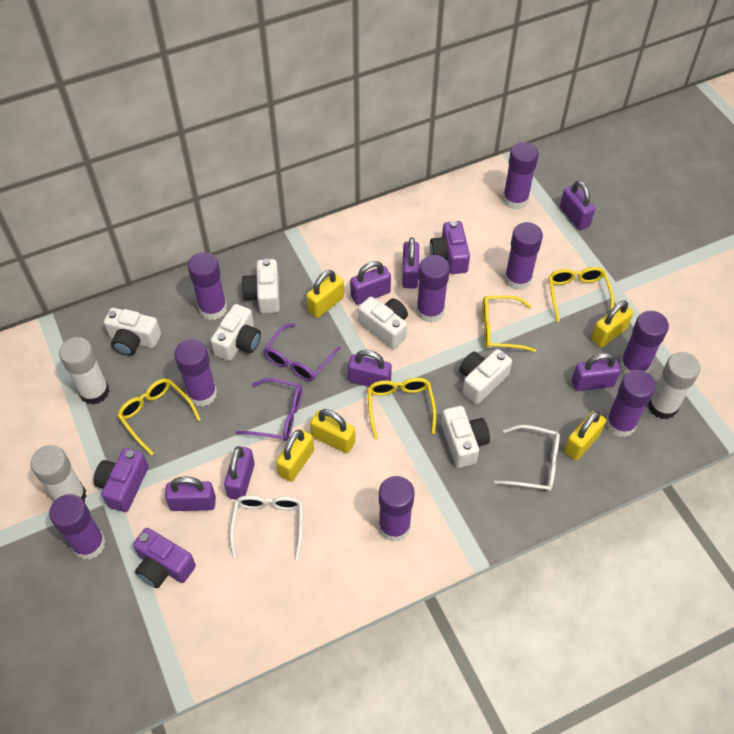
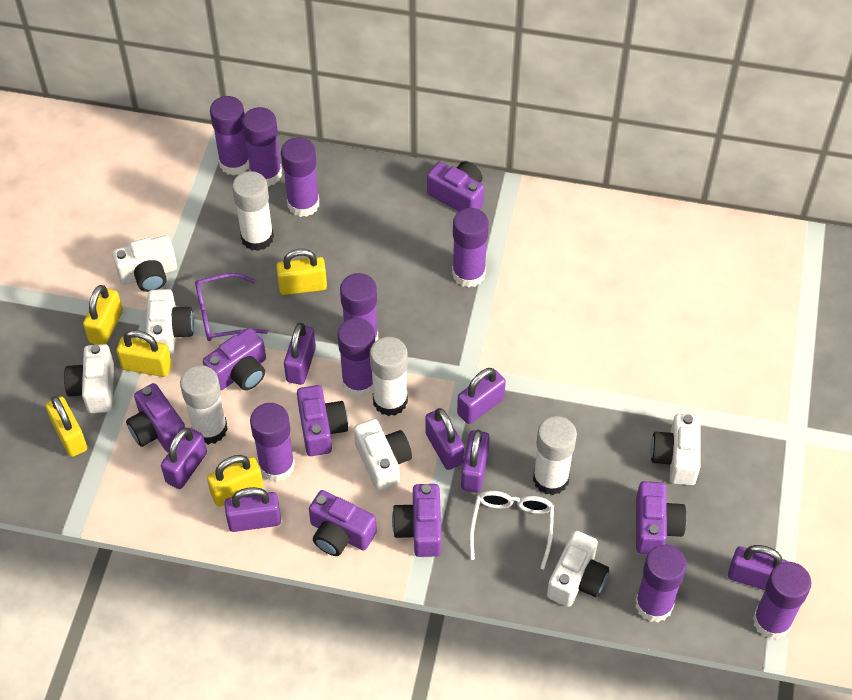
purple camera: [93,448,149,512] [133,528,196,588] [430,221,470,274] = 3 -> [126,383,185,453] [203,328,266,390] [297,385,348,456] [309,490,377,556] [392,484,442,557] [427,161,484,211] [636,481,687,554] = 7
purple glasses: [235,378,302,441] [264,323,341,381] = 2 -> [195,273,268,341] = 1
white glasses: [230,495,303,560] [494,425,560,491] = 2 -> [469,491,554,569] = 1
white glue stick: [30,445,87,502] [59,337,110,405] [648,352,701,419] = 3 -> [180,365,228,445] [232,171,274,251] [370,337,408,416] [533,416,577,495] = 4
yellow glasses: [117,378,201,456] [368,378,436,439] [482,295,536,352] [548,267,614,322] = 4 -> none = 0

